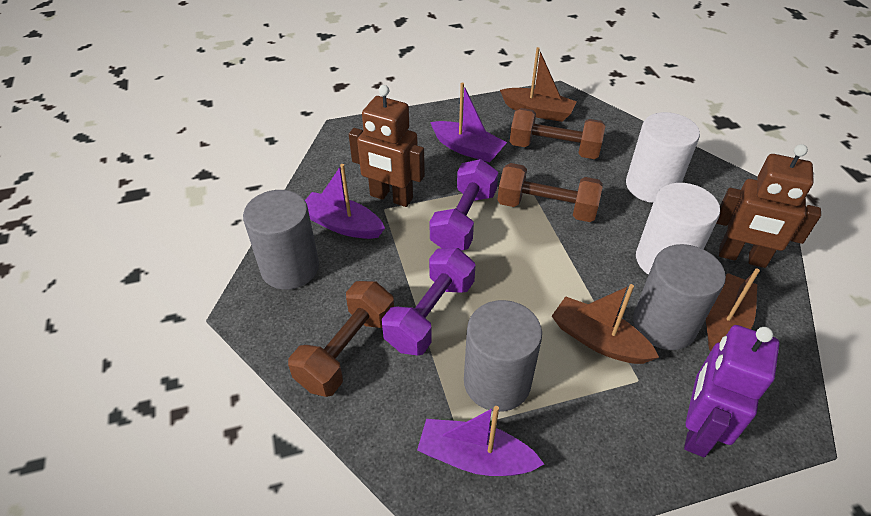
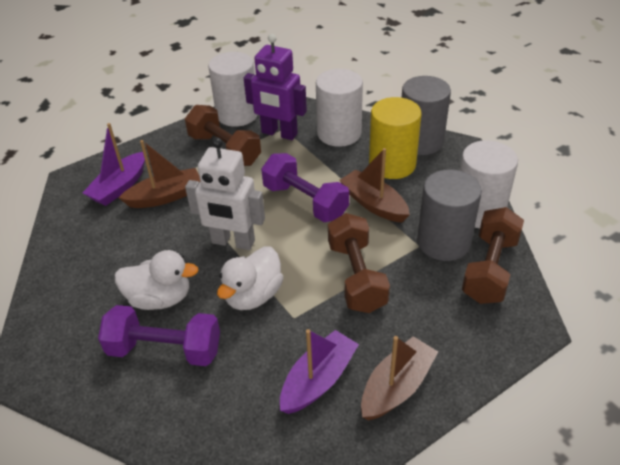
brown robot: [349,85,425,207] [716,144,821,268] = 2 -> none = 0
grey cylinder: [243,190,319,290] [464,300,542,412] [633,244,726,350] = 3 -> [402,76,451,155] [417,170,482,261] = 2
purple boat: [305,164,385,239] [417,406,544,476] [430,82,507,162] = 3 -> [83,123,145,206] [280,329,359,414] = 2
white cylinder: [626,112,700,203] [636,183,720,275] = 2 -> [208,52,258,127] [316,69,363,147] [460,140,518,228] = 3
white duck: none = 0 -> [114,250,199,310] [217,247,284,310] = 2
white robot: none = 0 -> [185,137,265,250] = 1
yellow cylinder: none = 0 -> [369,97,422,179] = 1

